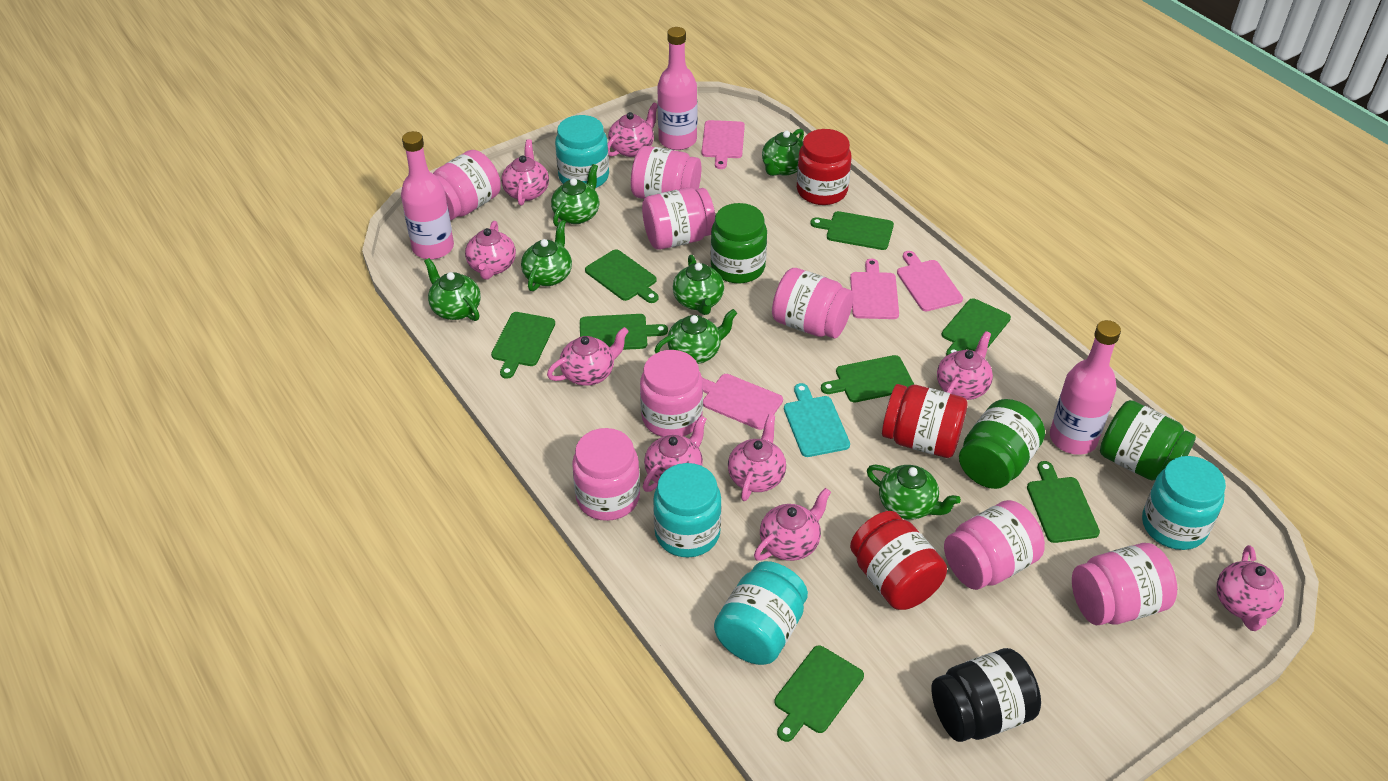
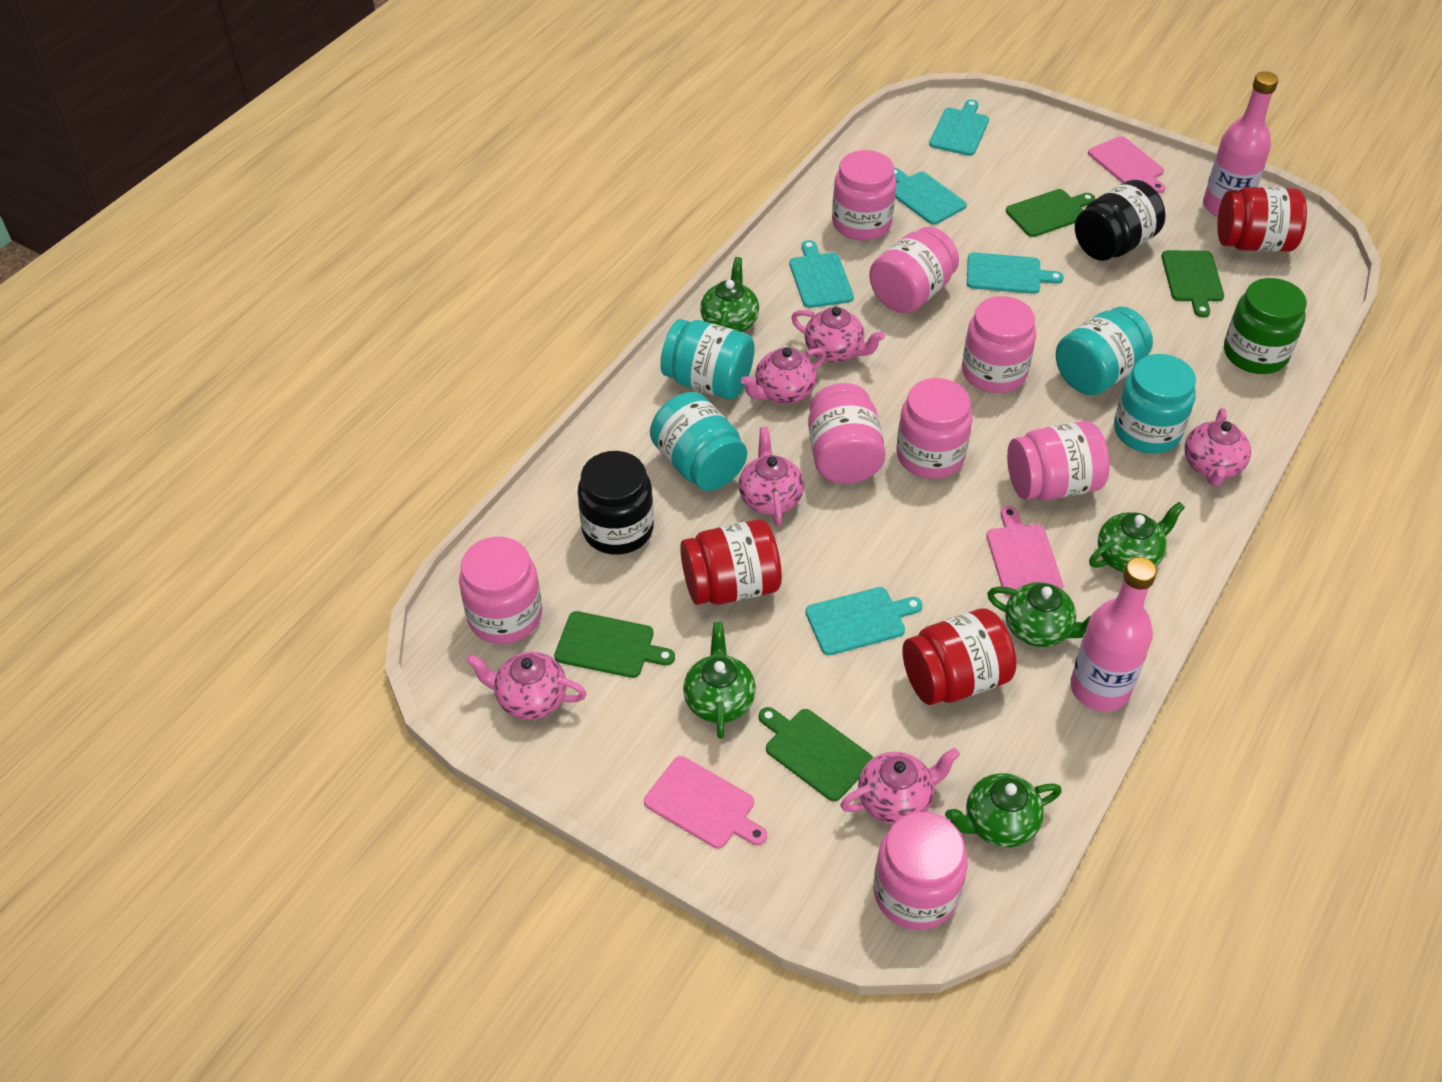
black jar: [931,648,1041,742] = 1 -> [578,451,654,555] [1075,180,1166,261] = 2
green cutting board: [491,312,555,379] [580,314,668,350] [585,250,659,303] [774,645,864,742] [810,211,894,250] [821,355,914,402] [942,298,1011,356] [1027,461,1100,543] = 8 -> [554,611,675,678] [759,707,873,802] [1006,189,1095,237] [1162,250,1224,318] = 4
green jar: [711,203,767,283] [959,399,1045,489] [1100,400,1196,481] = 3 -> [1224,278,1307,374] = 1
green teapot: [424,258,481,321] [521,221,572,291] [551,164,599,226] [655,309,737,364] [673,255,724,315] [762,129,804,176] [867,465,961,520] = 7 -> [683,622,756,739] [700,257,759,332] [945,773,1062,847] [987,582,1091,647] [1089,501,1185,573] = 5
pink bottle: [401,131,454,259] [657,27,697,150] [1050,320,1121,455] = 3 -> [1070,557,1157,712] [1203,71,1278,217] = 2
pink cutting board: [702,120,745,169] [702,374,783,430] [850,258,899,319] [897,251,963,311] = 4 -> [644,756,767,849] [986,506,1063,597] [1088,136,1165,194] = 3
pink teapot: [465,221,516,280] [501,139,549,206] [547,327,629,386] [608,103,658,157] [643,416,707,492] [728,414,786,501] [754,488,831,561] [937,331,993,400] [1216,545,1284,631] = 9 -> [466,652,587,720] [739,427,804,526] [741,347,826,404] [791,307,885,362] [840,748,960,824] [1184,408,1251,487] = 6
turquoise cutting board: [784,383,850,457] = 1 -> [789,240,854,308] [805,587,923,655] [894,168,967,225] [929,99,989,156] [967,252,1064,294] = 5

